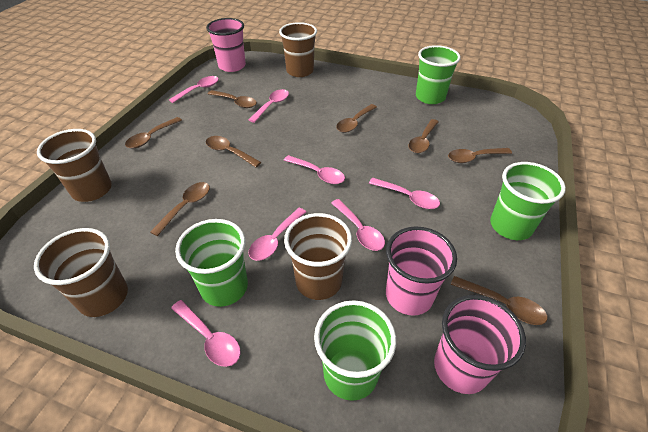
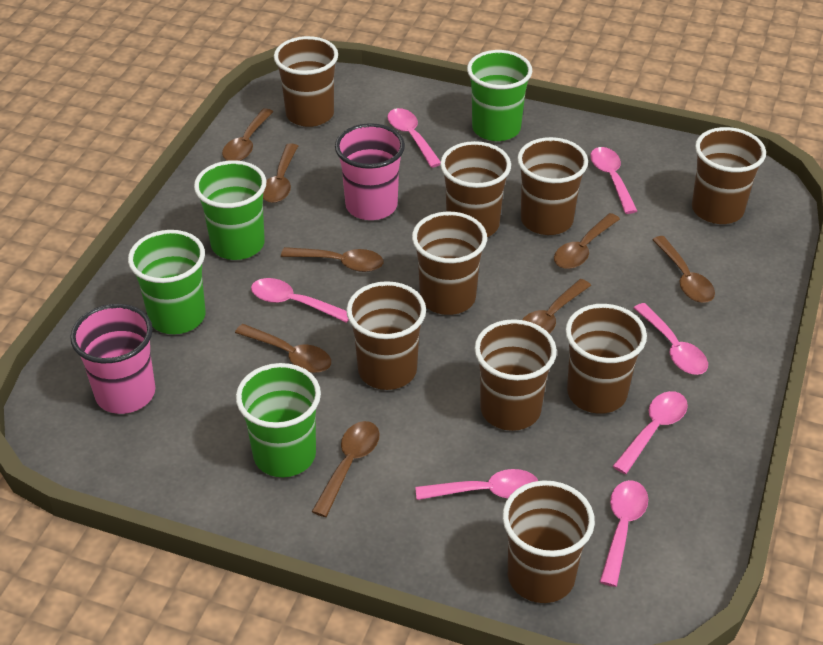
brown cup: [34,228,128,317] [37,129,112,202] [279,22,317,77] [284,213,352,300] = 4 -> [274,36,338,127] [346,281,426,390] [412,212,487,315] [440,141,511,237] [474,319,557,431] [502,480,595,603] [517,137,588,235] [565,304,647,414] [692,127,766,224] = 9
pink cup: [206,18,246,72] [386,226,457,316] [434,295,526,394] = 3 -> [70,304,155,414] [335,123,405,220] = 2

